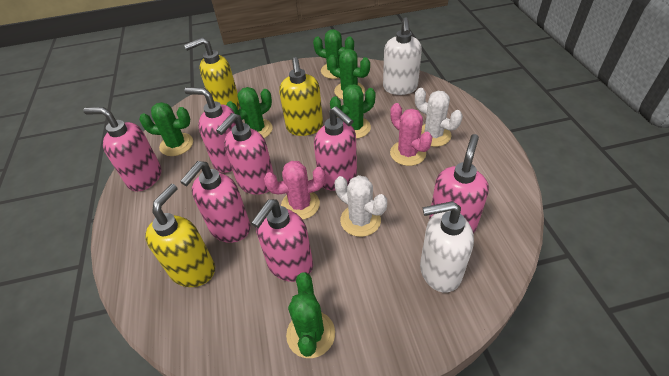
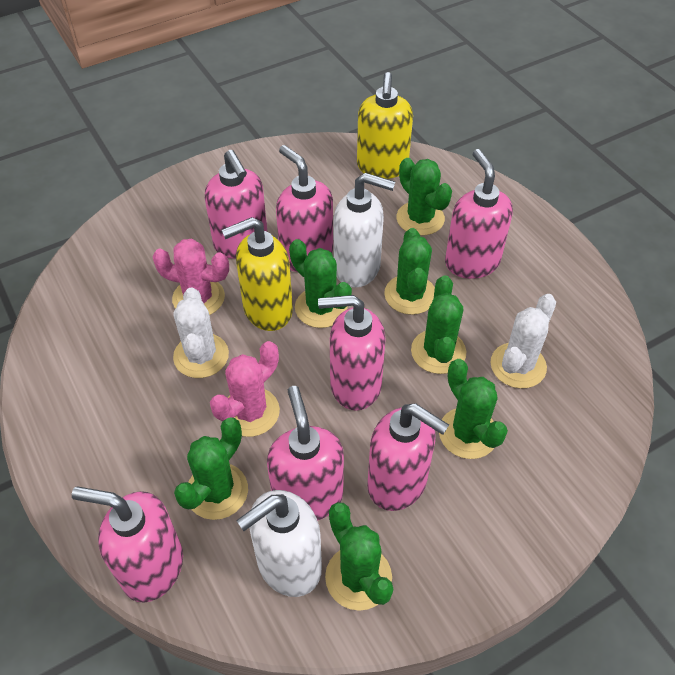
green cactus: [139,102,193,156] [226,87,272,138] [286,272,335,358] [313,29,354,79] [328,49,370,100] [330,84,376,139] = 6 -> [174,418,248,520] [289,239,352,328] [325,502,393,611] [384,228,435,315] [396,158,452,236] [411,275,466,374] [439,359,508,459] = 7
yellow soap dispenser: [145,184,215,287] [184,38,240,109] [279,57,323,136] = 3 -> [222,217,293,331] [357,72,413,179] = 2

